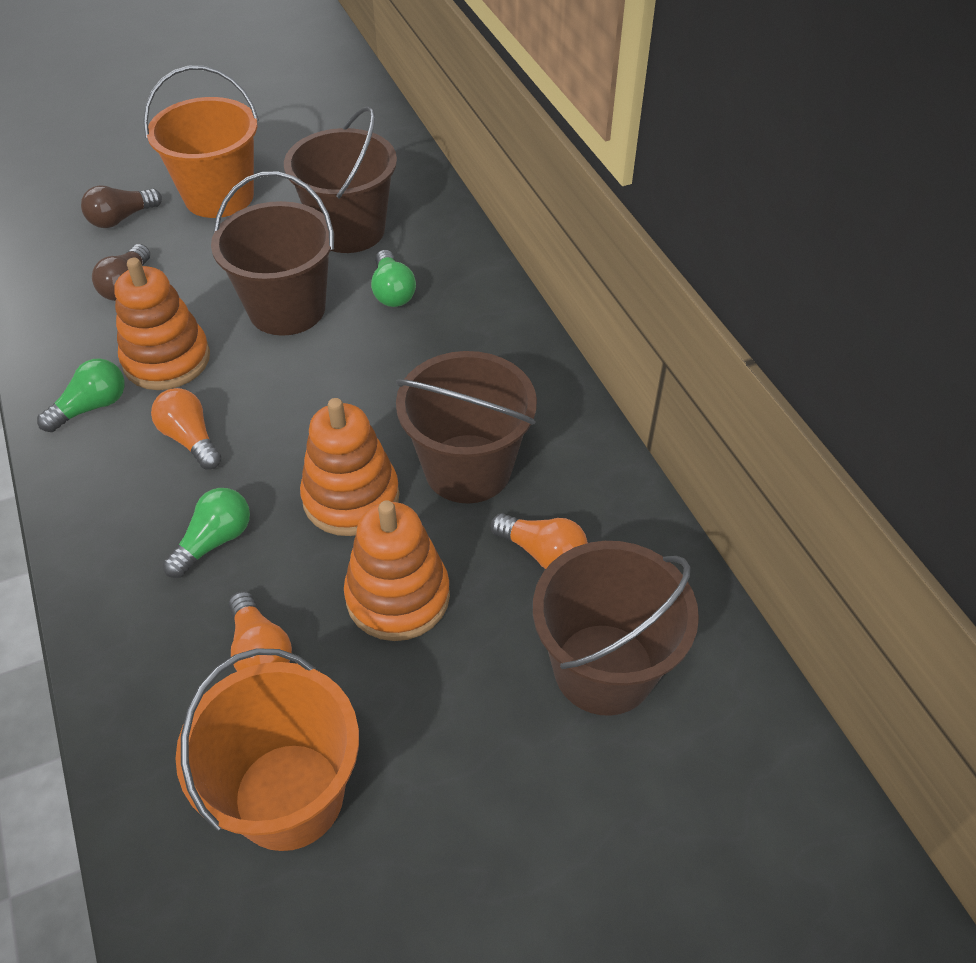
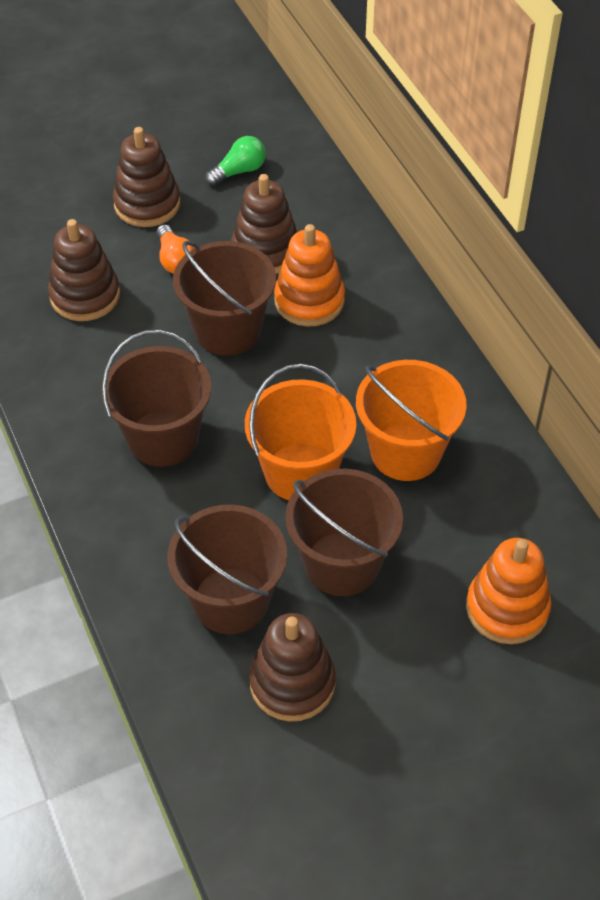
brown light bulb: [81,185,162,228] [92,244,150,301] = 2 -> none = 0
brown stacking toy: none = 0 -> [48,219,120,321] [113,127,180,227] [231,174,297,274] [249,613,336,722] = 4
green light bulb: [37,358,125,432] [163,488,250,578] [371,250,416,307] = 3 -> [205,136,266,186] = 1
orange light bulb: [151,388,221,470] [229,591,292,671] [491,513,588,569] = 3 -> [156,225,195,274] = 1
orange stacking toy: [114,258,210,390] [300,398,399,536] [344,500,450,641] = 3 -> [274,224,345,327] [466,538,551,644] = 2

